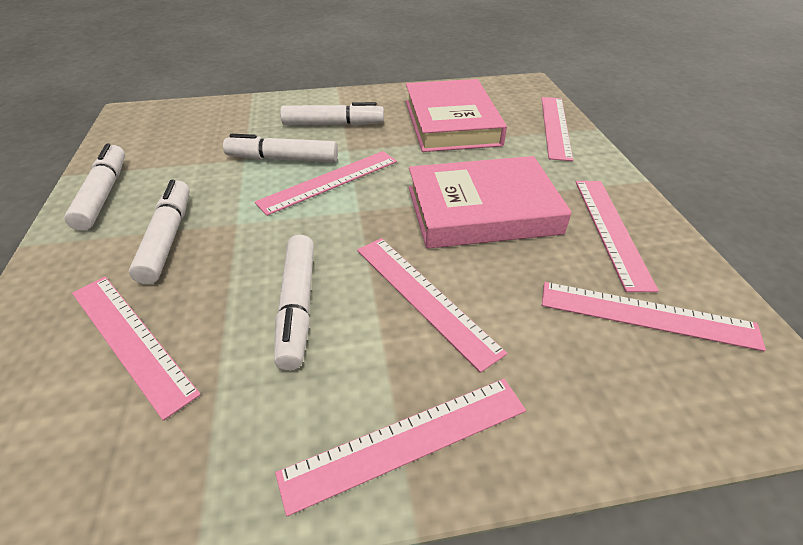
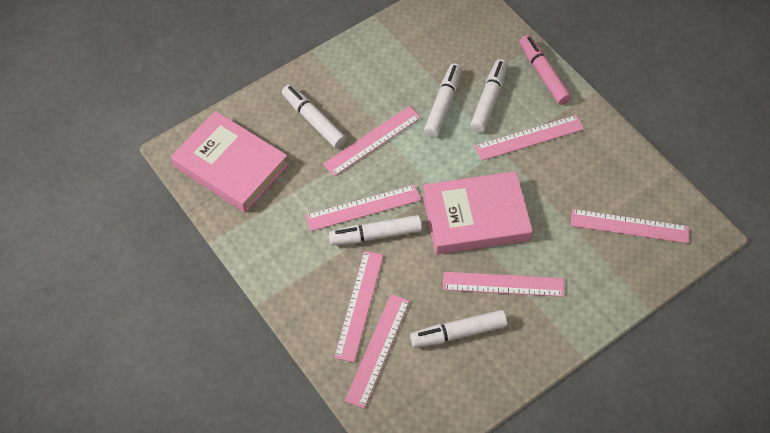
pink marker: none = 0 -> [520,35,572,105] = 1

